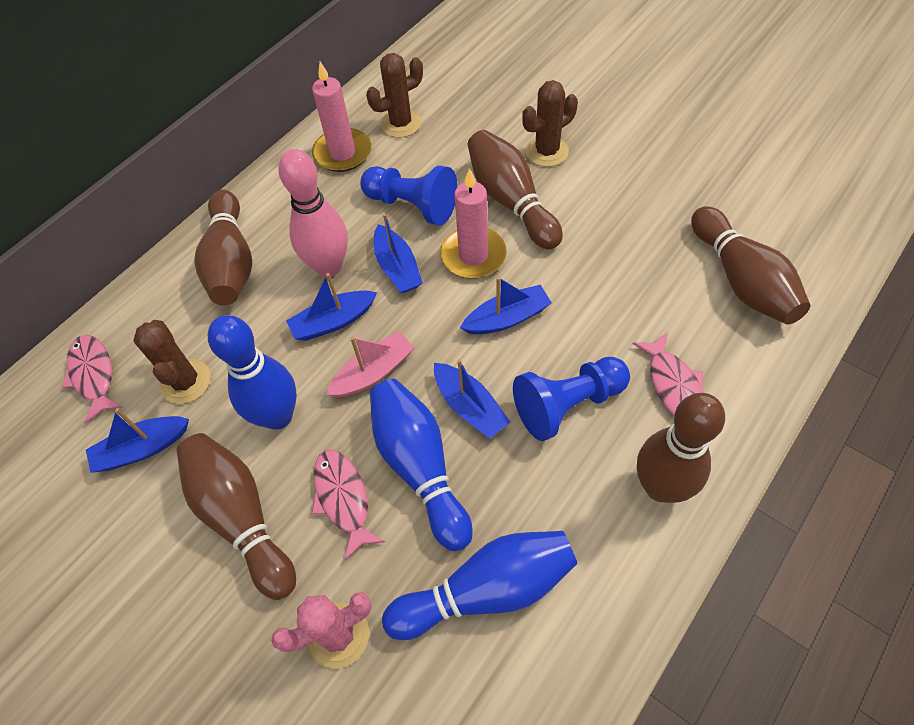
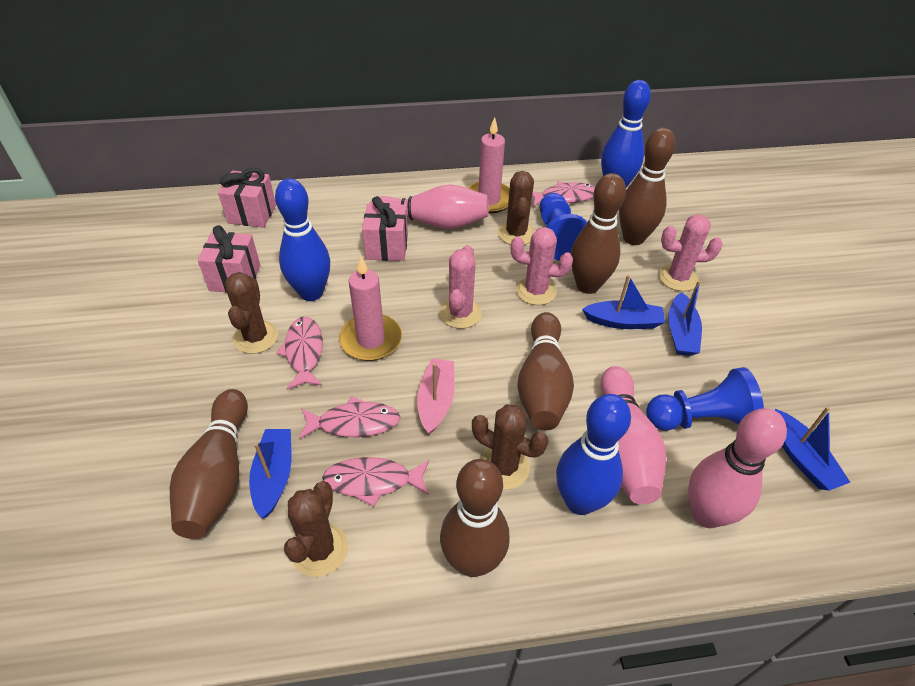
blue boat: [86,408,189,473] [286,273,377,341] [374,213,423,293] [434,359,510,438] [460,277,552,334] = 5 -> [249,429,291,519] [582,275,665,329] [668,280,702,356] [775,407,850,491] = 4
brown cactus: [133,320,211,404] [366,53,423,138] [522,80,578,167] = 3 -> [225,272,278,354] [284,481,348,577] [472,404,549,490] [498,171,535,245] = 4
pink bowling pin: [278,149,348,277] = 1 -> [370,185,489,229] [601,366,666,504] [688,408,787,528] = 3
pink cactus: [271,592,372,669] = 1 -> [439,245,482,329] [511,227,573,305] [658,214,723,291] = 3
pink fish: [61,335,122,424] [312,450,385,561] [633,332,704,416] = 3 -> [276,316,323,390] [299,396,400,439] [322,457,429,507] [532,181,595,207] = 4
pink gift: none = 0 -> [198,225,260,293] [218,168,276,228] [362,196,408,261] = 3

